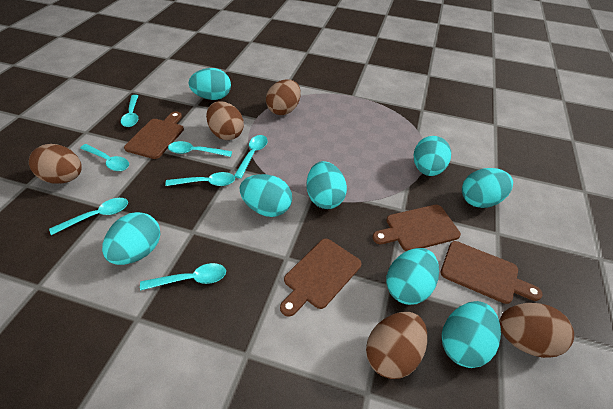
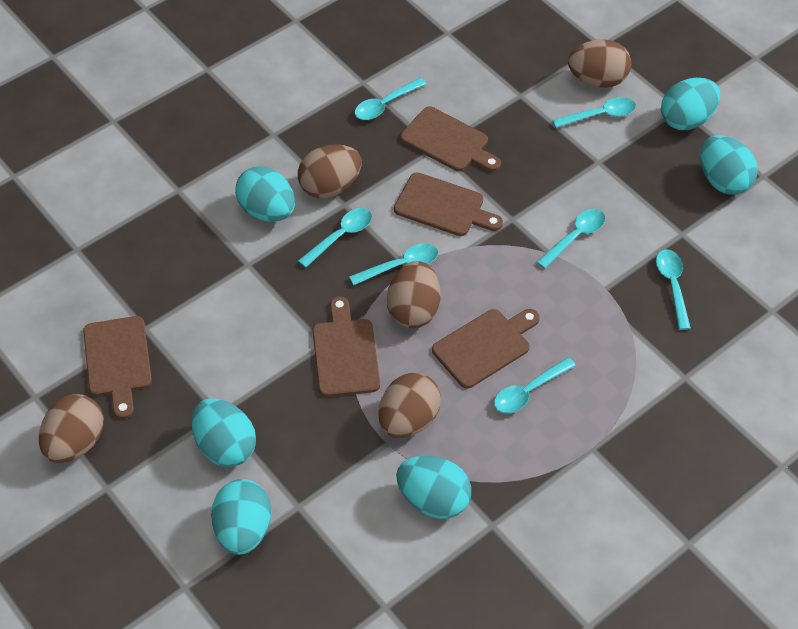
brown cutting board: [124,111,184,159] [280,238,361,317] [372,205,461,251] [440,241,542,304] = 4 -> [83,316,152,419] [312,296,380,397] [394,172,503,236] [400,106,501,172] [432,309,540,388] = 5
turquoise egg: [102,212,160,265] [188,68,231,100] [240,174,292,217] [307,161,347,209] [386,248,439,305] [414,136,451,176] [442,301,501,368] [462,168,513,208] = 8 -> [192,398,256,467] [211,479,271,555] [235,166,295,222] [396,456,471,519] [661,78,720,130] [700,135,758,195] = 6

